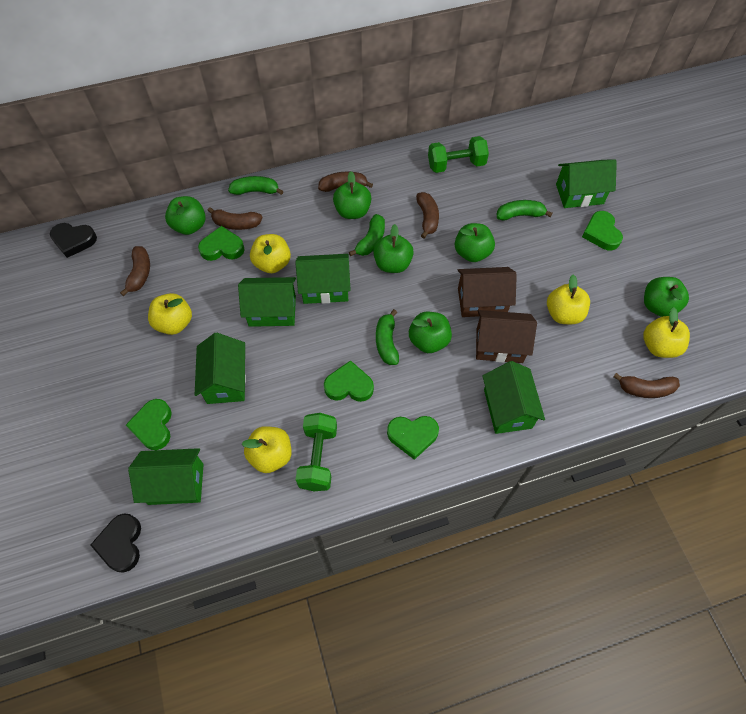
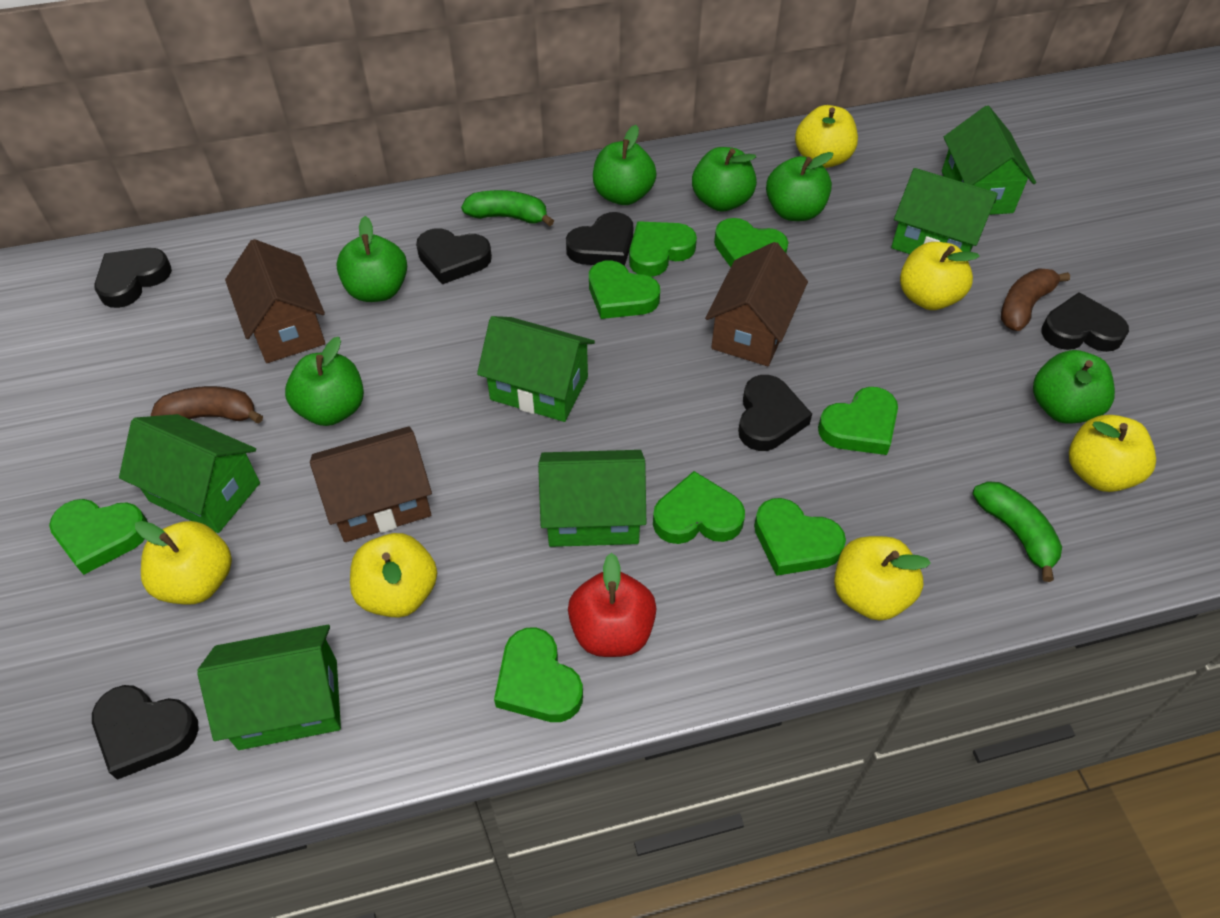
black heart: [50,223,97,258] [91,514,141,573] = 2 -> [92,685,199,780] [94,248,172,308] [416,228,492,284] [566,212,633,266] [738,375,812,451] [1041,292,1129,352] = 6
brown banana: [120,246,150,296] [207,207,262,230] [318,171,373,192] [416,192,439,239] [613,373,680,398] = 5 -> [151,386,263,424] [1001,268,1070,331] = 2
brown house: [458,267,517,317] [476,310,537,363] = 2 -> [225,239,325,363] [310,426,432,542] [705,242,808,366] = 3
green banana: [228,176,284,195] [349,214,385,256] [376,309,399,365] [497,200,553,221] = 4 -> [461,190,554,227] [972,481,1062,582] = 2
green dumbbell: [296,413,337,491] [428,136,489,173] = 2 -> none = 0
green heart: [126,399,172,450] [198,226,245,261] [324,360,374,402] [387,416,439,460] [582,211,623,250] = 5 -> [49,499,148,575] [494,628,583,722] [589,260,660,319] [629,221,697,277] [653,471,745,544] [714,218,788,267] [754,498,846,576] [818,387,898,455] = 8
red apple: none = 0 -> [568,553,657,657] = 1
yellow apple: [148,293,192,335] [242,426,291,473] [250,234,291,273] [547,274,590,324] [643,307,690,358] = 5 -> [135,521,232,605] [350,533,437,618] [795,105,858,168] [834,536,931,621] [900,242,980,310] [1069,415,1156,492] = 6

